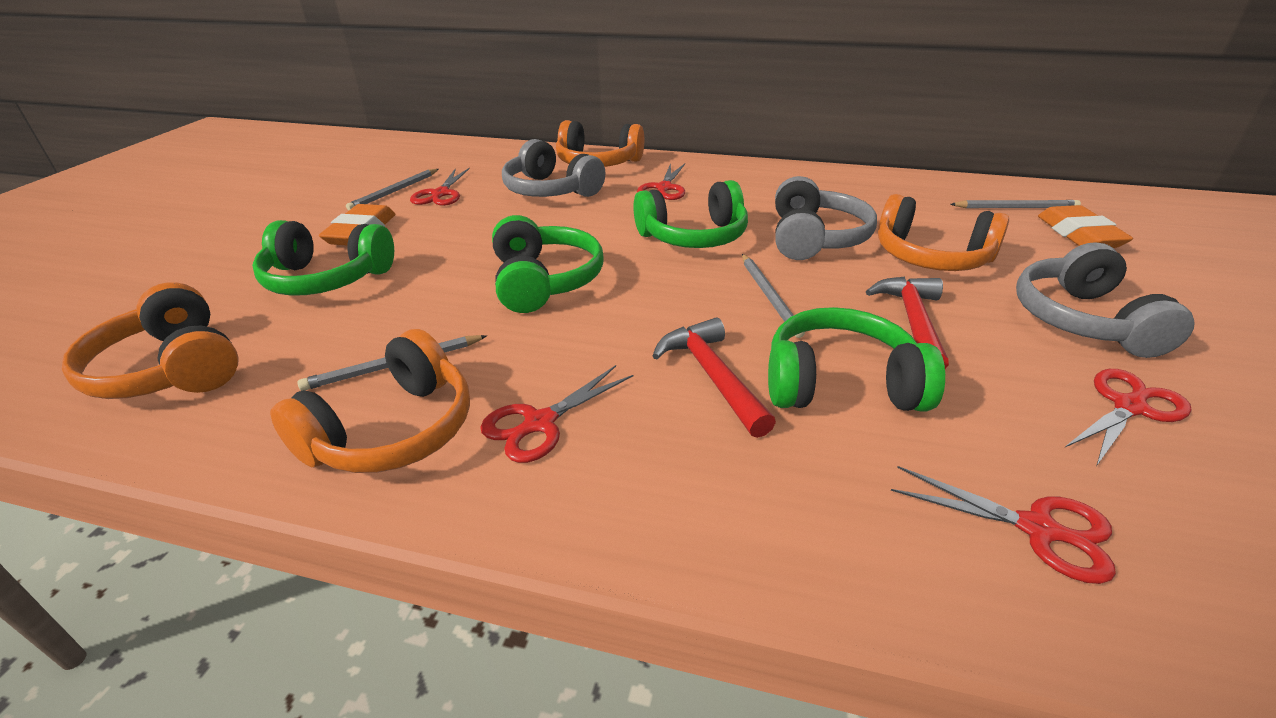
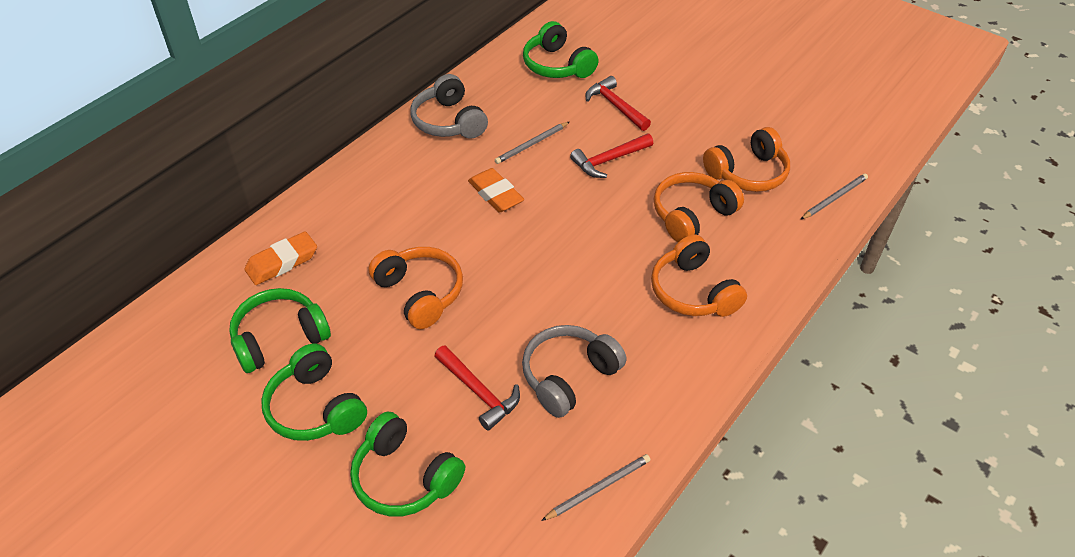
grey headphones: [502,139,605,197] [775,176,877,260] [1016,242,1195,358] = 3 -> [410,74,488,139] [522,325,626,418] = 2
grey pencil: [298,335,487,391] [346,169,439,211] [742,254,805,338] [950,200,1081,208] = 4 -> [495,122,569,164] [541,454,650,521] [800,174,868,220] = 3
red hammer: [652,317,776,438] [866,277,949,369] = 2 -> [434,345,520,431] [570,134,653,178] [586,76,651,131] = 3
red scissors: [410,168,470,206] [480,365,633,463] [637,163,685,200] [891,466,1116,584] [1065,369,1191,466] = 5 -> none = 0

